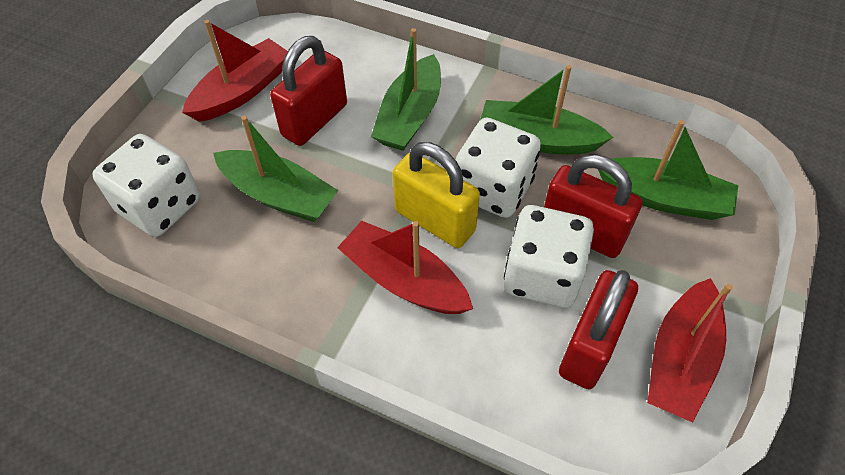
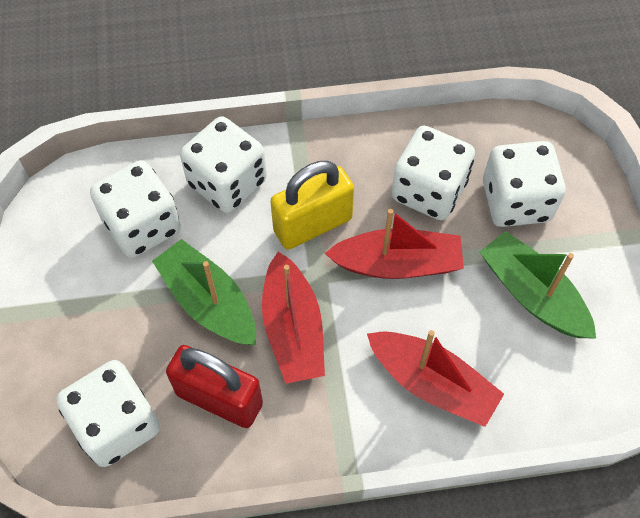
green boat: [213,116,338,222] [371,28,441,151] [480,65,613,154] [598,120,738,220] = 4 -> [152,239,256,345] [480,231,596,338] = 2
red padlock: [270,36,347,146] [544,155,642,258] [559,270,638,389] = 3 -> [166,345,263,428] = 1
white dice: [92,134,200,237] [456,118,541,218] [504,205,594,308] = 3 -> [56,360,160,467] [90,160,181,258] [180,116,267,213] [391,126,475,220] [483,141,566,227] = 5

